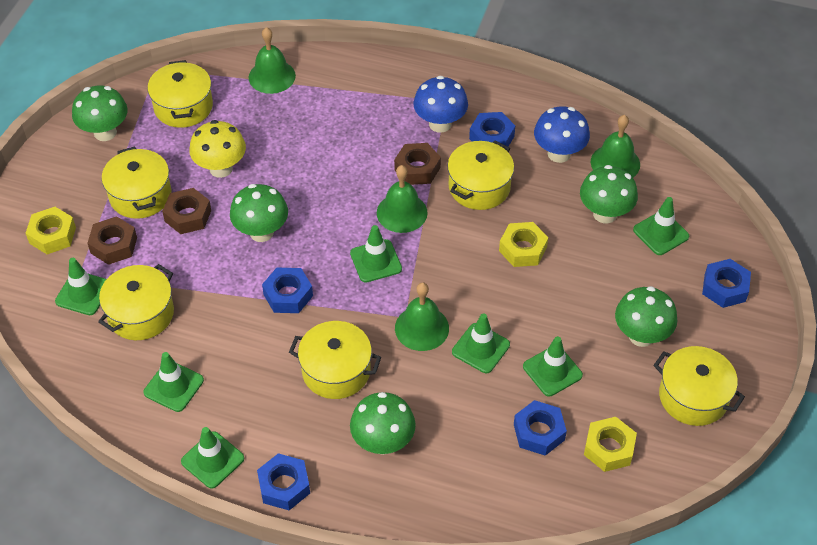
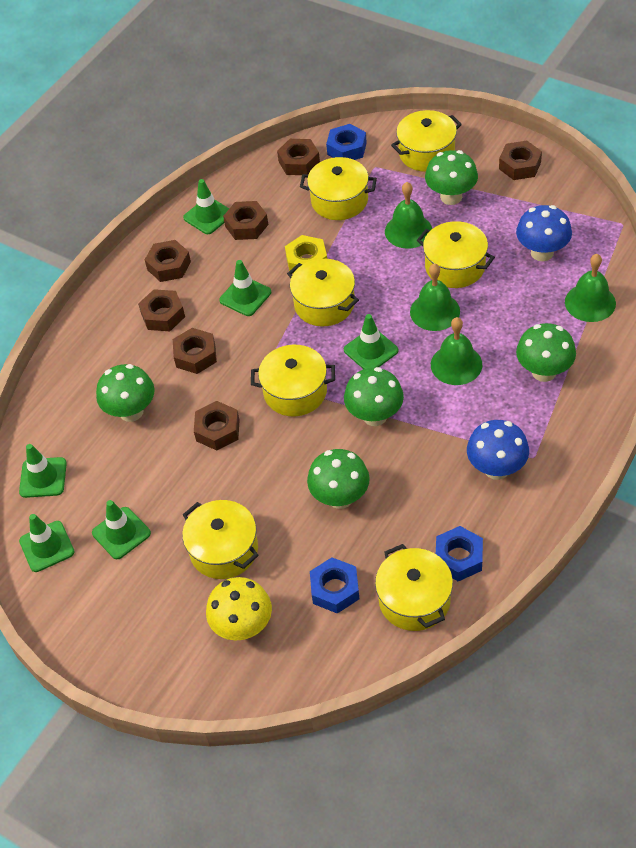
blue nut: [257,453,310,510] [262,267,313,313] [469,112,515,147] [514,400,567,456] [702,259,751,308] = 5 -> [310,557,359,614] [326,124,367,160] [436,526,483,582] = 3
brown nut: [87,216,137,265] [162,188,211,234] [394,143,441,185] = 3 -> [138,289,185,331] [145,240,191,282] [173,328,217,374] [194,401,239,451] [223,201,268,240] [277,139,320,175] [499,141,542,180] = 7
green traffic cone: [55,258,107,315] [144,352,204,412] [181,427,244,488] [350,225,402,283] [452,313,510,373] [523,336,583,396] [633,197,689,255] = 7 -> [19,444,67,498] [19,514,75,572] [92,500,151,559] [183,179,229,234] [219,260,271,316] [344,314,399,369] = 6
yellow nut: [26,207,76,254] [499,222,548,267] [584,417,637,472] = 3 -> [285,235,327,274] = 1
yellow pot: [98,264,174,340] [102,146,171,219] [147,60,213,128] [289,321,381,399] [447,140,514,210] [653,346,745,426] = 6 -> [182,500,259,579] [251,345,335,416] [287,259,359,326] [300,157,377,220] [375,544,453,631] [391,110,462,172] [417,221,495,288] = 7

